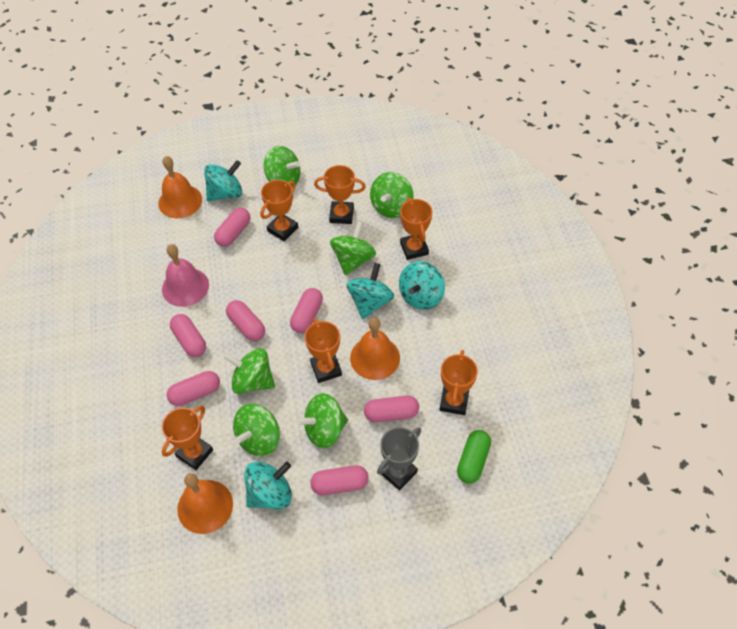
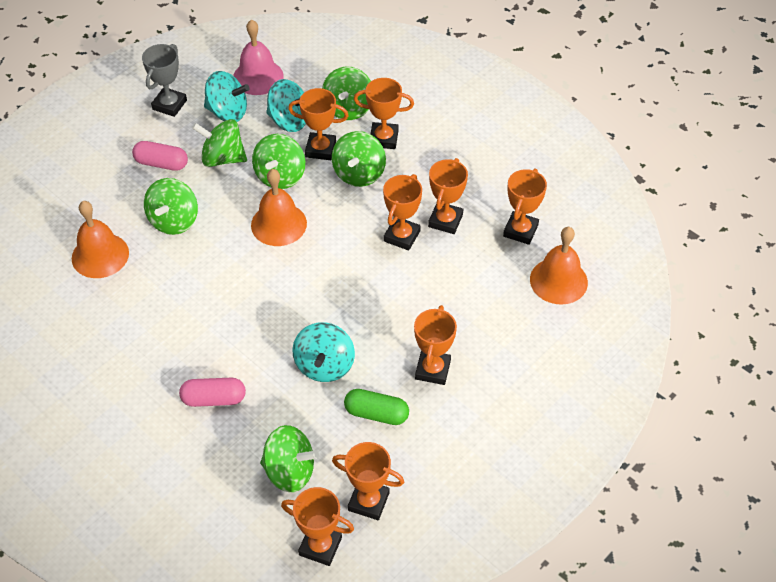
orange trophy: [162,406,213,470] [260,180,298,241] [304,318,342,383] [314,165,366,224] [400,197,432,260] [439,350,478,415] = 6 -> [281,487,354,566] [288,88,349,160] [332,442,404,520] [354,78,414,149] [383,174,422,251] [414,305,457,385] [428,158,468,234] [503,169,547,245] = 8
pink capsule: [167,371,220,406] [170,314,206,357] [214,208,250,247] [226,300,265,341] [290,288,323,333] [310,465,369,495] [364,395,419,422] = 7 -> [132,141,188,171] [179,378,246,407] = 2
turquoise spinning top: [204,160,242,201] [244,461,292,509] [346,263,394,319] [399,261,445,310] = 4 -> [204,71,249,122] [266,79,306,132] [292,322,355,382] = 3

